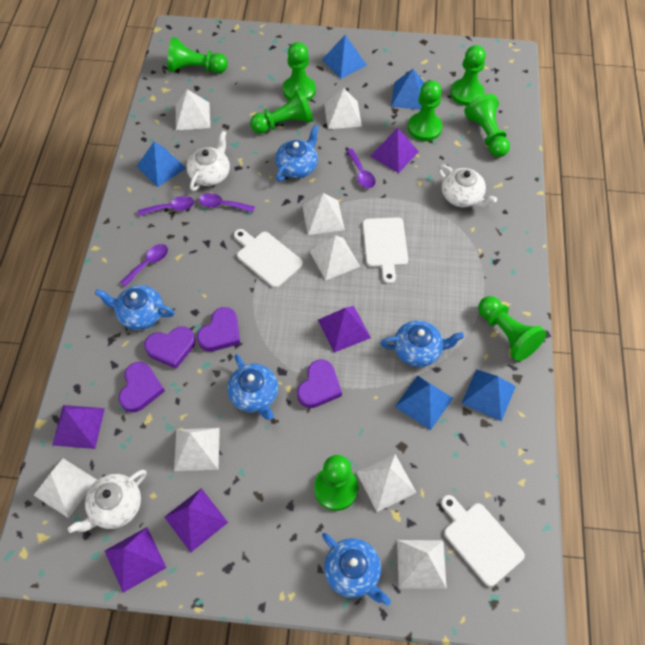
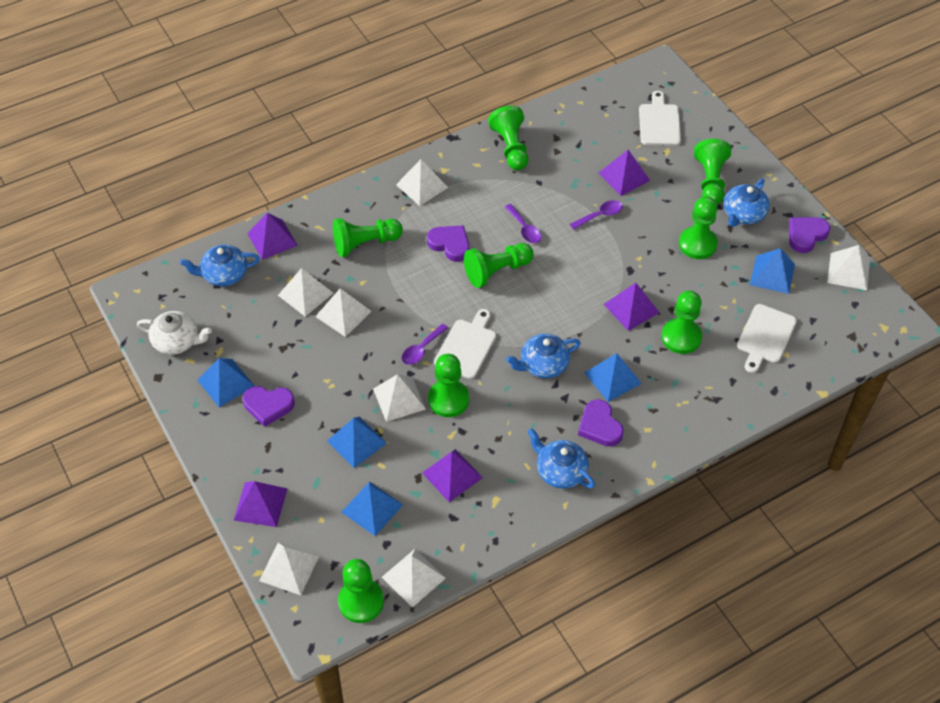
blue teapot: [95,285,175,330] [227,354,278,420] [275,125,319,181] [322,533,391,606] [380,320,464,367] = 5 -> [180,245,260,286] [506,334,581,378] [527,428,595,489] [724,179,770,227] = 4
purple spoon: [120,244,168,287] [138,196,194,216] [199,193,255,213] [346,149,376,188] = 4 -> [401,324,448,365] [505,204,542,243] [570,200,623,230] = 3
white pyramid: [34,458,97,518] [174,428,220,471] [176,89,210,130] [302,193,345,235] [309,235,360,281] [324,88,362,129] [356,454,417,512] [397,540,447,589] = 8 -> [259,542,319,595] [278,268,333,317] [315,288,372,337] [373,374,426,422] [382,549,446,608] [396,159,448,206] [827,245,870,290] = 7
white teapot: [68,470,147,533] [186,131,230,191] [438,165,497,208] = 3 -> [137,311,212,355] = 1

